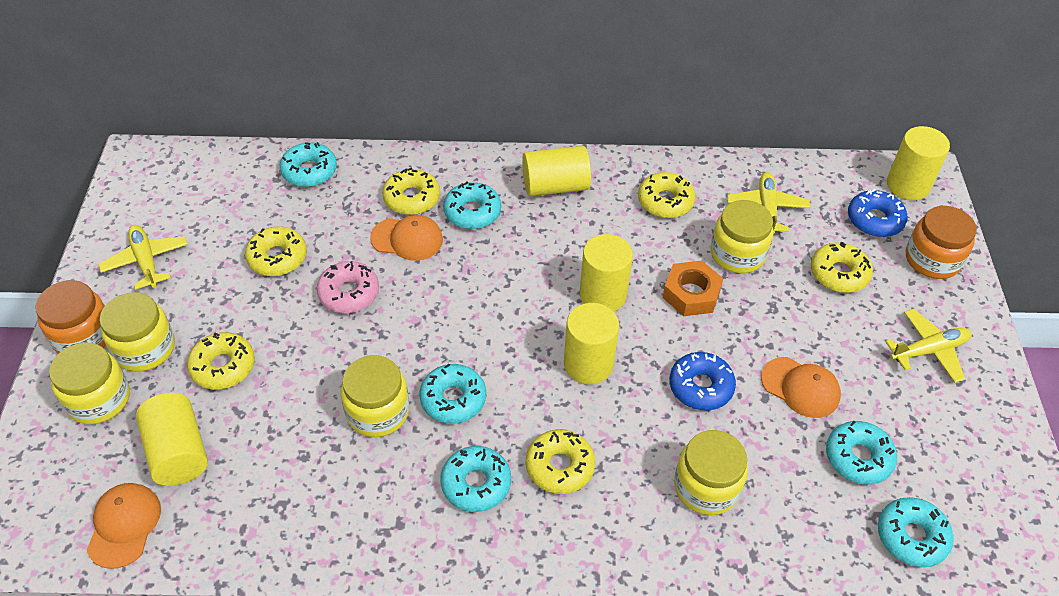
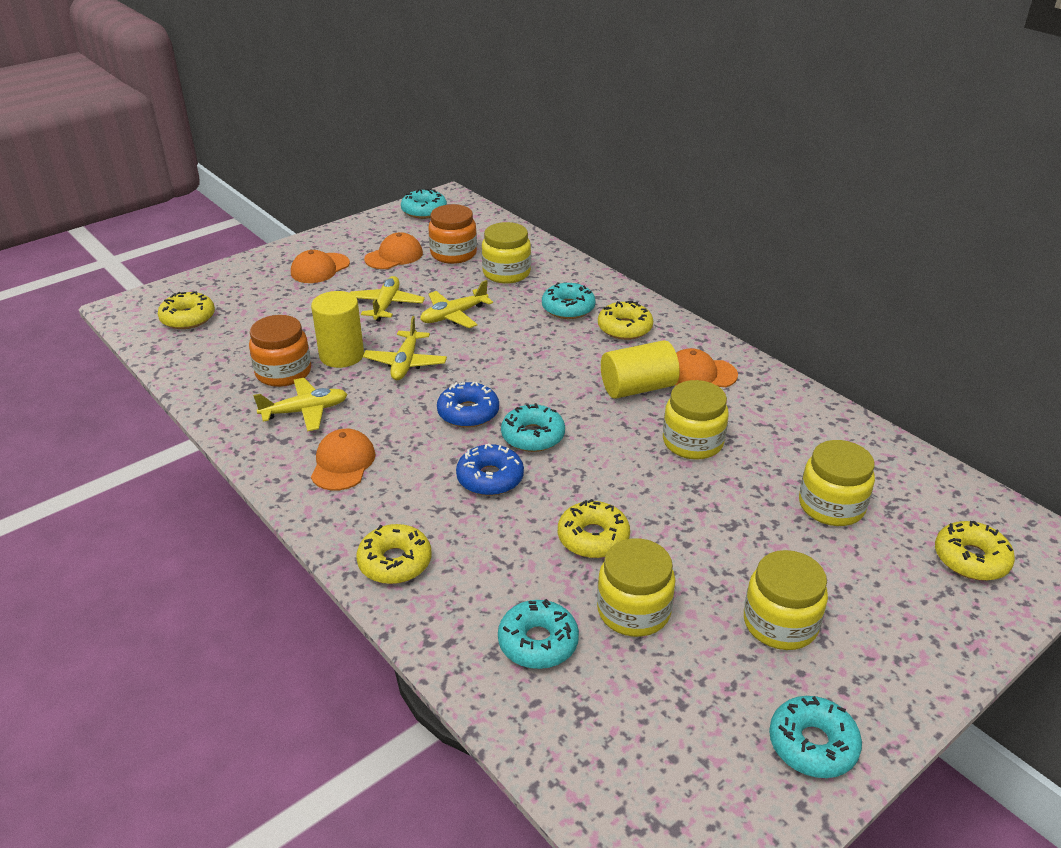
orange cap: [87,483,161,569] [370,215,443,261] [761,357,841,418] = 3 -> [291,250,350,283] [311,429,375,491] [364,232,423,269] [675,348,738,387] = 4
orange nut: [663,260,723,316] = 1 -> none = 0
pink donut: [316,261,379,313] = 1 -> none = 0
turquoise donut: [280,142,337,187] [419,363,486,424] [440,446,511,512] [443,181,501,229] [826,421,897,485] [878,497,954,567] = 6 -> [401,189,447,219] [498,599,579,669] [501,403,565,452] [542,282,596,319] [769,696,862,778] = 5
yellow cylinder: [136,393,208,486] [522,146,591,196] [564,303,619,384] [580,234,633,312] [887,126,950,200] = 5 -> [311,291,364,368] [601,340,680,399] = 2
yellow donut: [187,332,255,390] [245,226,307,276] [382,167,440,215] [526,429,595,494] [638,172,696,218] [811,241,873,293] = 6 -> [158,291,215,329] [356,524,432,584] [558,499,630,558] [598,301,653,340] [935,521,1015,581] = 5
yellow plane: [98,225,188,290] [727,172,810,234] [885,309,971,383] = 3 -> [253,378,348,431] [350,276,425,322] [363,316,447,380] [420,280,493,328] = 4

